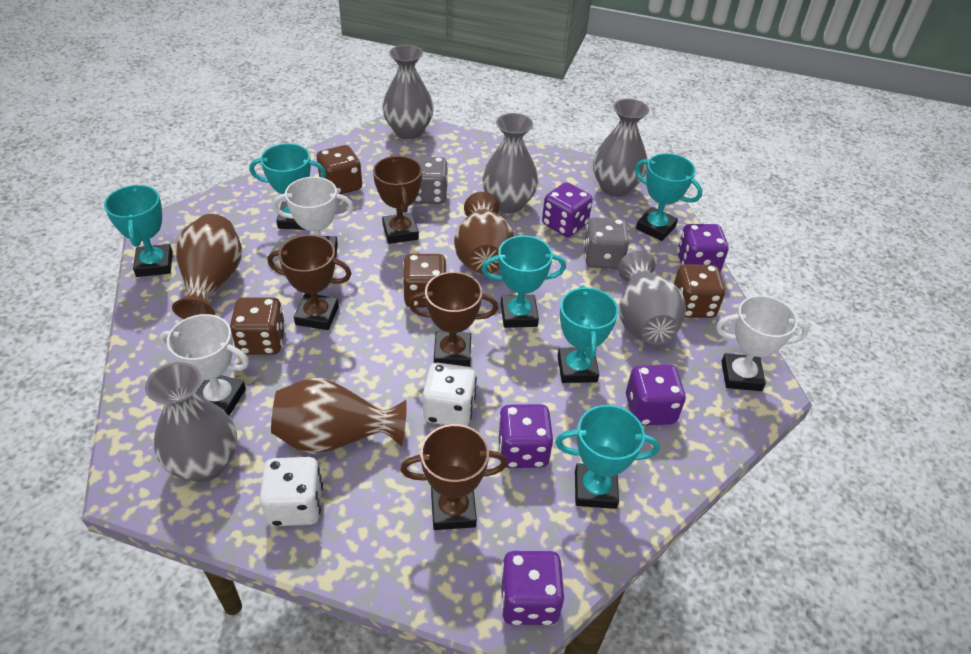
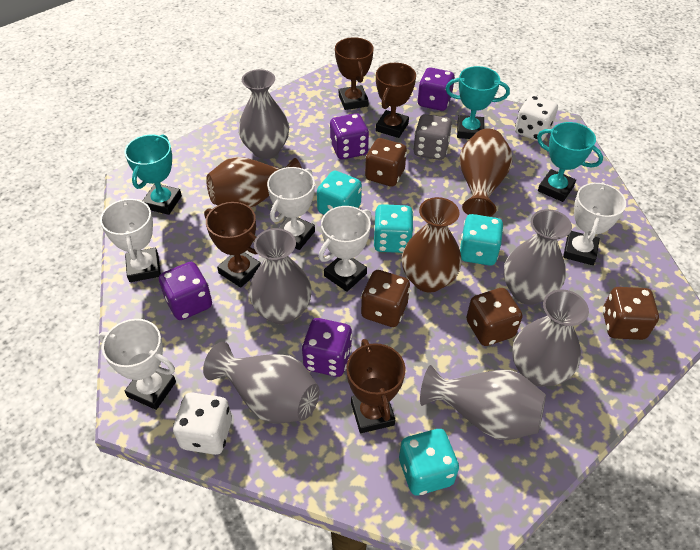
grey dice: [412,156,448,204] [584,217,629,269] = 2 -> [413,114,452,160] = 1
grey vase: [145,362,237,482] [382,45,434,139] [482,113,538,213] [593,99,649,197] [618,251,686,345] = 5 -> [203,342,320,424] [238,69,289,159] [249,228,312,325] [420,365,546,440] [504,209,572,305] [512,289,589,387] = 6
purple dice: [497,404,553,468] [500,551,564,625] [542,182,593,237] [626,364,686,426] [677,224,728,271] = 5 -> [159,262,212,320] [302,318,352,377] [330,113,369,159] [417,67,455,111] = 4
turquoise dice: none = 0 -> [317,171,362,214] [374,204,414,253] [399,429,459,495] [459,214,504,266] = 4
turquoise trophy: [104,185,173,277] [250,143,326,230] [482,235,566,328] [555,405,660,509] [558,285,618,383] [635,153,703,241] = 6 -> [124,134,182,215] [446,66,510,139] [537,122,603,202] = 3
white trophy: [160,314,249,416] [273,177,354,258] [716,295,809,391] = 3 -> [98,319,176,410] [100,197,161,282] [267,167,315,250] [319,206,372,292] [563,182,626,265] = 5

